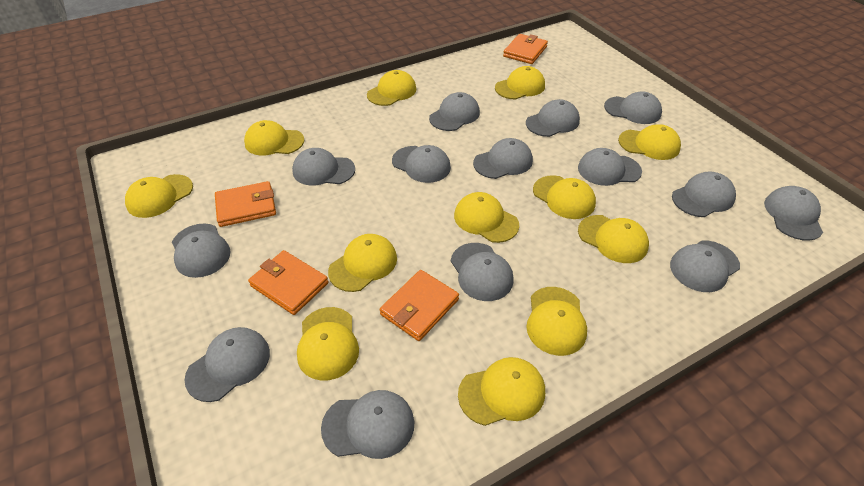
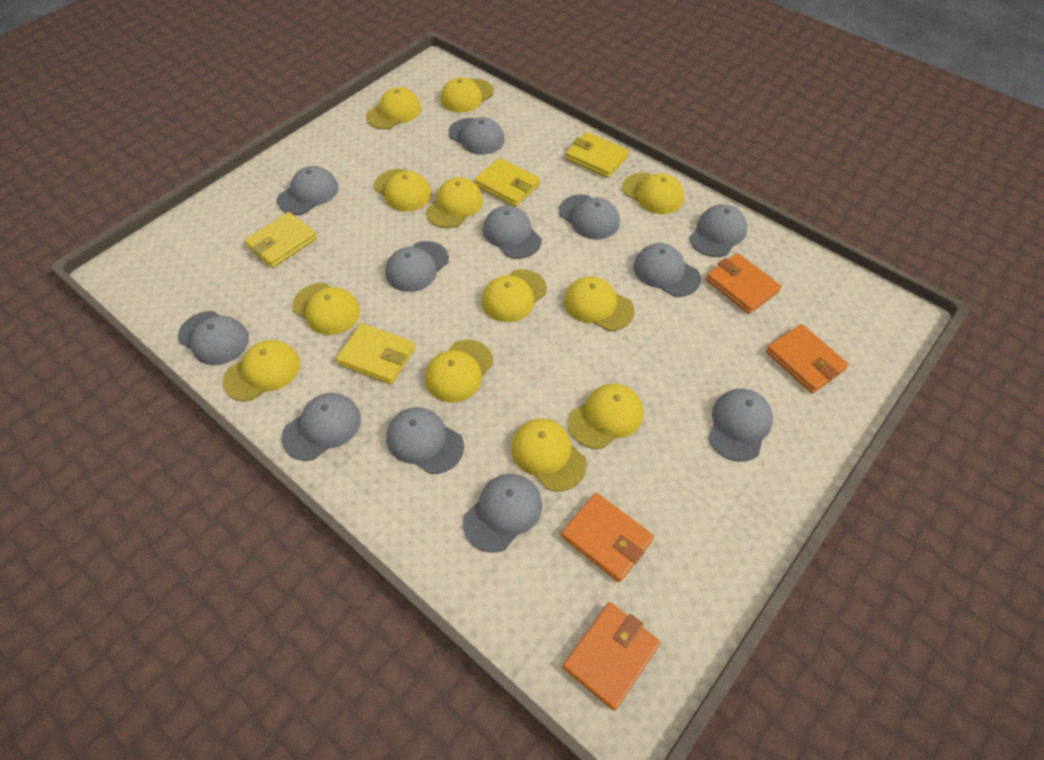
grey cap: [172,223,231,278] [184,327,270,402] [292,148,355,186] [321,390,414,459] [392,145,451,183] [429,92,480,131] [451,243,514,301] [473,138,533,179] [526,99,580,137] [578,148,642,186] [604,92,662,124] [670,240,740,292] [672,171,736,217] [764,186,823,241] = 14 -> [178,311,249,365] [277,166,338,215] [281,393,361,461] [385,241,449,292] [386,407,464,474] [448,117,505,155] [463,474,542,553] [483,205,542,259] [559,194,620,240] [633,243,701,297] [689,204,747,257] [708,389,773,461] = 12
yellow wallet: none = 0 -> [244,212,317,268] [336,323,415,384] [475,158,540,207] [565,132,629,178] = 4

